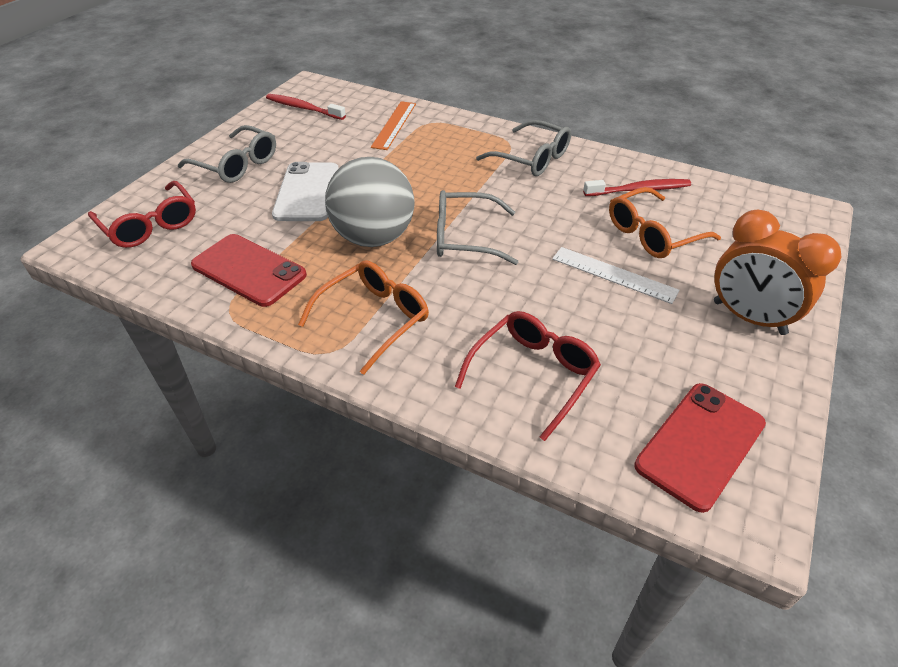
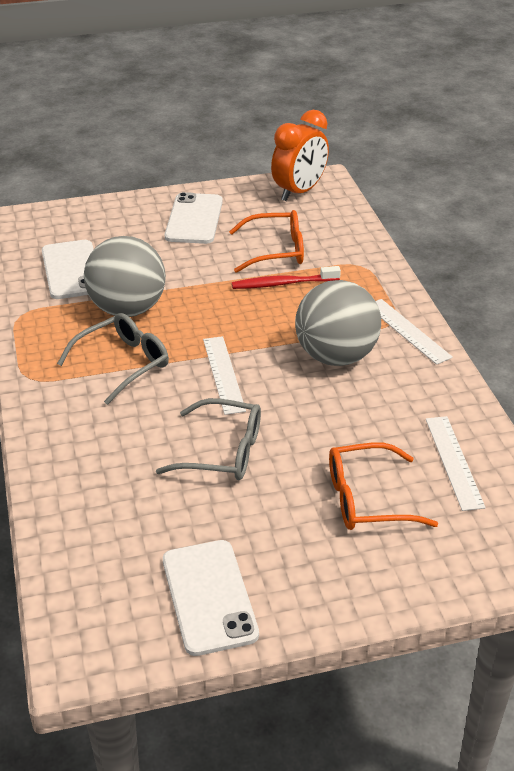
grey ball: [325,157,414,247] = 1 -> [84,236,166,317] [295,280,381,366] = 2
grey glasses: [178,125,276,183] [437,190,518,265] [476,120,571,176] = 3 -> [57,313,169,405] [156,398,261,480] = 2
orange ruler: [371,101,416,150] = 1 -> none = 0
red glasses: [88,181,196,248] [455,311,601,441] = 2 -> none = 0
red phone: [191,234,307,307] [634,383,766,513] = 2 -> none = 0
red toothbrush: [266,94,346,120] [583,179,691,196] = 2 -> [232,266,341,289] = 1
white phone: [272,162,339,221] = 1 -> [42,240,94,299] [163,540,259,656] [165,192,223,244] = 3
white ruler: [552,247,680,304] = 1 -> [203,336,246,415] [376,299,453,365] [426,416,486,511] = 3

